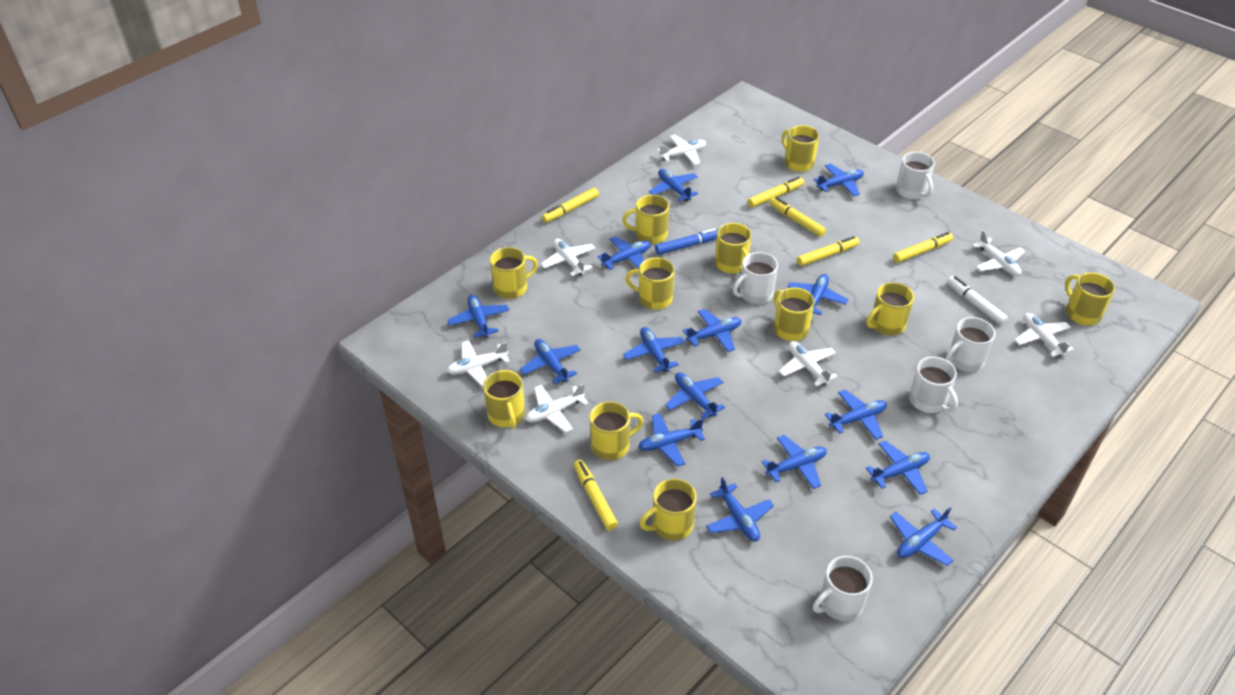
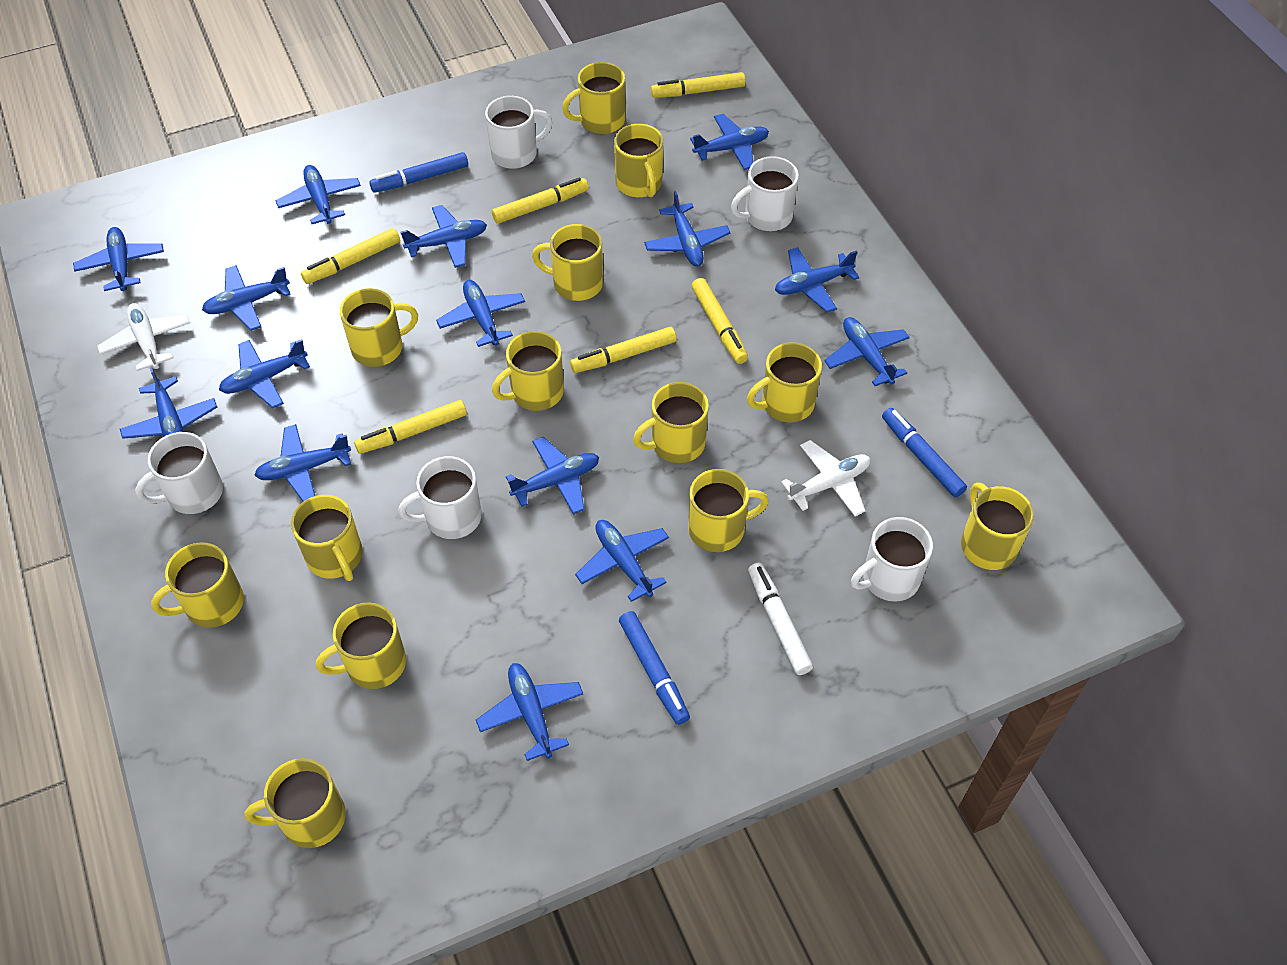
blue marker: [655,228,718,255] = 1 -> [369,152,468,193] [619,611,690,725] [882,408,967,497] = 3
white plane: [447,340,510,387] [525,383,589,433] [541,238,596,276] [657,135,706,165] [779,341,838,387] [972,230,1025,276] [1015,313,1074,357] = 7 -> [97,303,190,371] [781,440,870,516] = 2
yellow mug: [483,370,525,429] [490,247,538,299] [590,401,643,460] [622,195,669,244] [625,257,675,310] [640,479,697,541] [715,223,751,274] [774,288,815,341] [781,125,819,172] [867,282,914,336] [1065,272,1115,325] = 11 -> [151,542,244,628] [245,758,346,848] [291,495,363,581] [316,602,406,689] [340,288,418,367] [492,331,564,411] [532,224,603,301] [562,62,625,134] [614,124,663,197] [633,382,709,463] [688,469,769,552] [747,342,822,422] [961,483,1034,570] = 13

